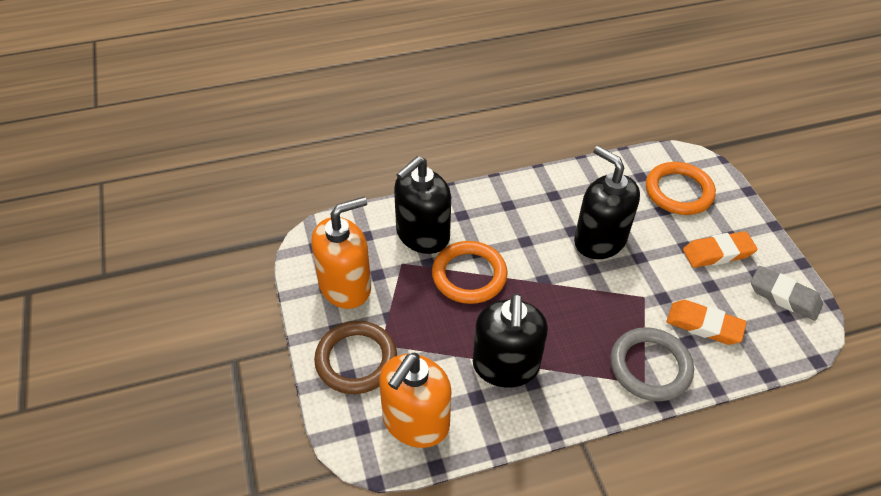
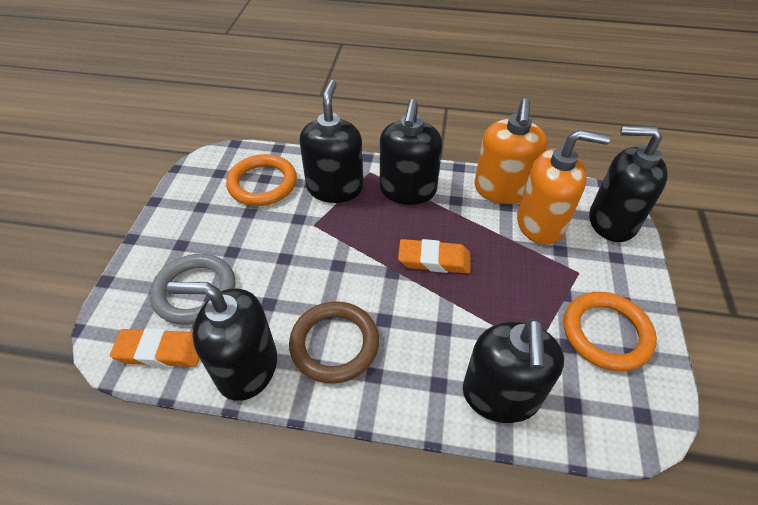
black soap dispenser: [394,156,451,254] [473,293,548,388] [574,146,640,259] = 3 -> [167,282,277,401] [300,80,363,203] [380,99,442,205] [463,318,564,423] [589,126,668,242] = 5
grey eraser: [751,266,823,321] = 1 -> none = 0

